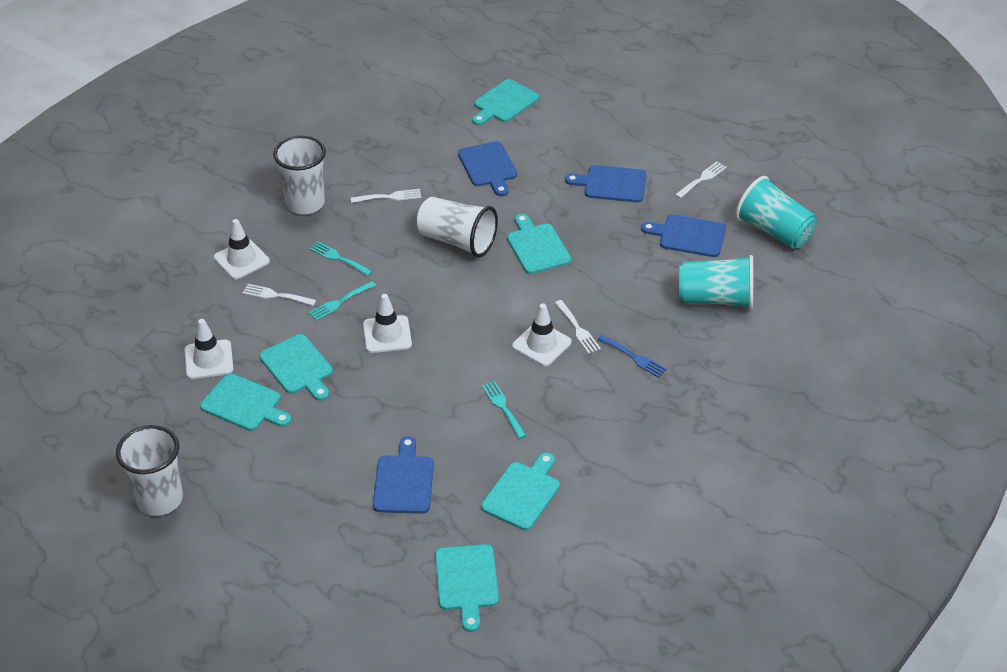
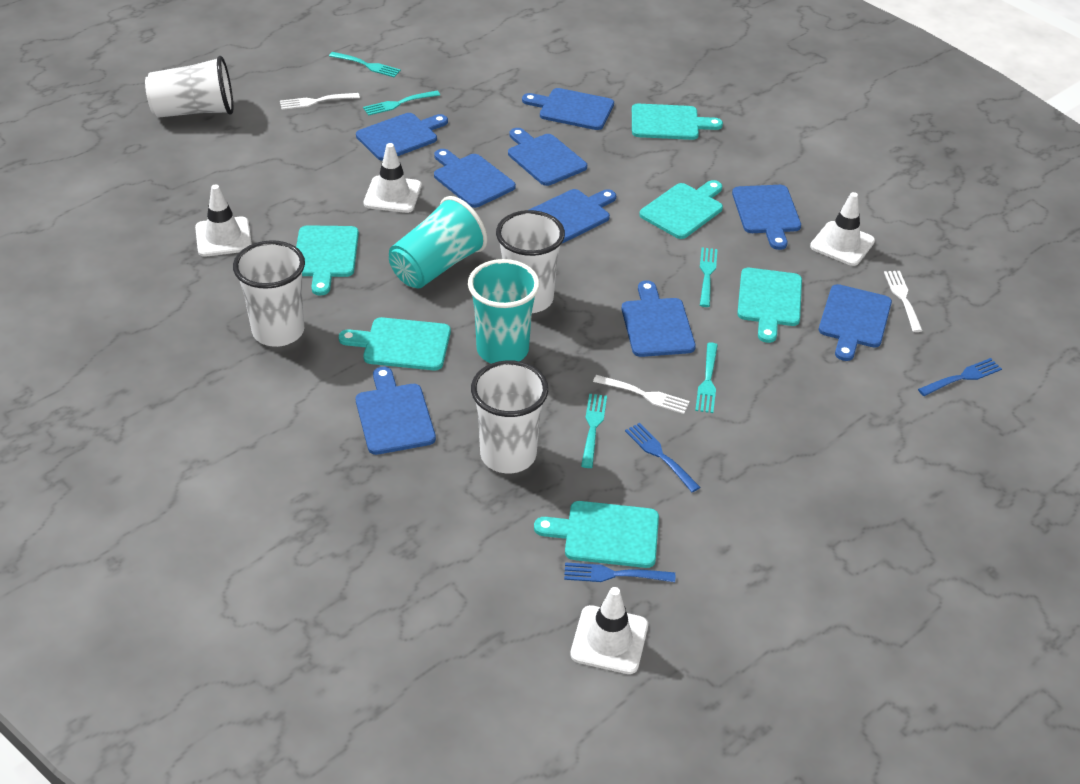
blue cutting board: [373,436,434,514] [458,141,517,196] [565,165,646,202] [641,215,726,257] = 4 -> [356,113,448,161] [356,367,436,455] [434,149,516,208] [508,128,587,186] [522,88,614,130] [529,189,616,244] [622,280,696,357] [732,185,801,250] [819,284,892,361] = 9
blue fork: [597,335,667,378] = 1 -> [564,562,675,582] [625,423,700,492] [918,358,1002,396] = 3
turquoise fork: [308,281,376,321] [309,241,373,276] [482,381,527,439] = 3 -> [329,52,401,77] [363,91,440,116] [581,394,607,468] [695,342,718,413] [700,248,718,307] = 5
white cup: [116,425,183,516] [273,135,326,215] [417,197,498,257] = 3 -> [145,56,233,118] [233,240,305,347] [471,360,548,473] [496,210,565,313] = 4
white fork: [243,284,316,306] [351,189,422,203] [555,300,601,354] [675,161,727,198] = 4 -> [280,93,360,110] [593,375,690,414] [884,271,923,332] = 3

